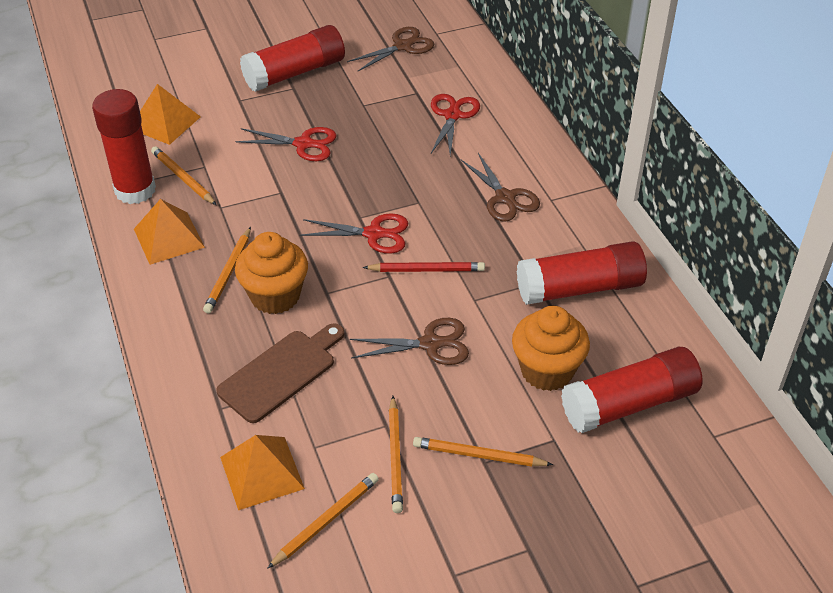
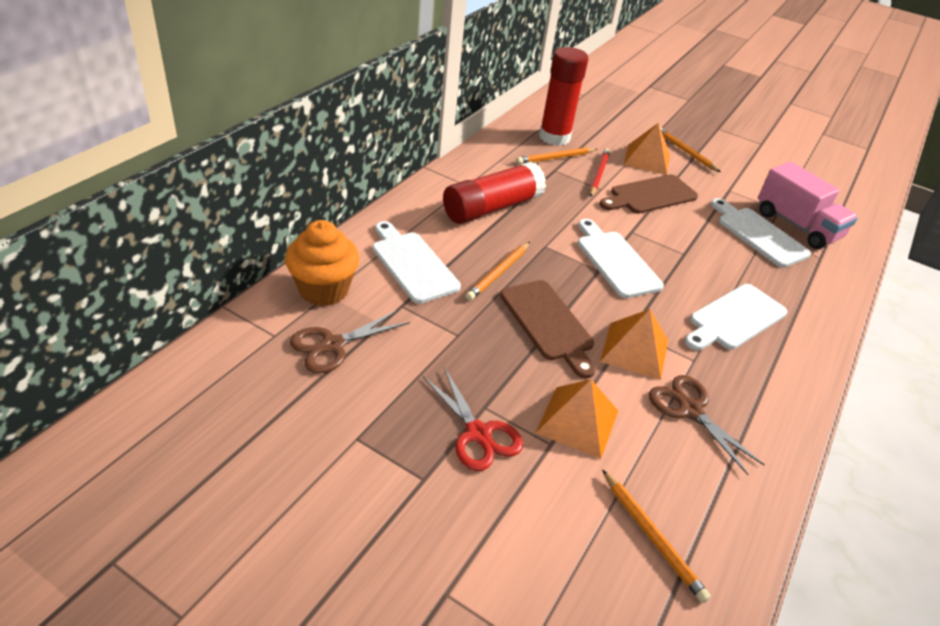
brown cutting board: [216,323,344,423] = 1 -> [500,280,596,379] [600,174,698,214] = 2
brown scissors: [347,27,434,71] [350,318,469,365] [461,153,540,221] = 3 -> [290,310,410,373] [649,375,765,475] = 2
orange cupcake: [235,232,308,314] [512,306,590,391] = 2 -> [285,220,360,306] = 1
orange pencil: [151,146,216,205] [203,227,251,313] [267,473,379,569] [389,396,403,513] [413,437,553,467] = 5 -> [465,242,530,300] [516,147,597,164] [602,469,711,603] [660,127,721,172] = 4
pink truck: none = 0 -> [758,162,858,249] = 1
red glue stick: [92,89,156,204] [240,25,345,92] [517,241,647,305] [561,347,703,433] = 4 -> [443,161,546,224] [539,47,588,146] = 2
red scissors: [235,127,337,161] [300,213,408,254] [431,94,480,156] = 3 -> [423,367,523,471] = 1
white cutting board: none = 0 -> [373,221,461,304] [578,219,664,298] [685,284,787,350] [711,198,811,268] = 4

